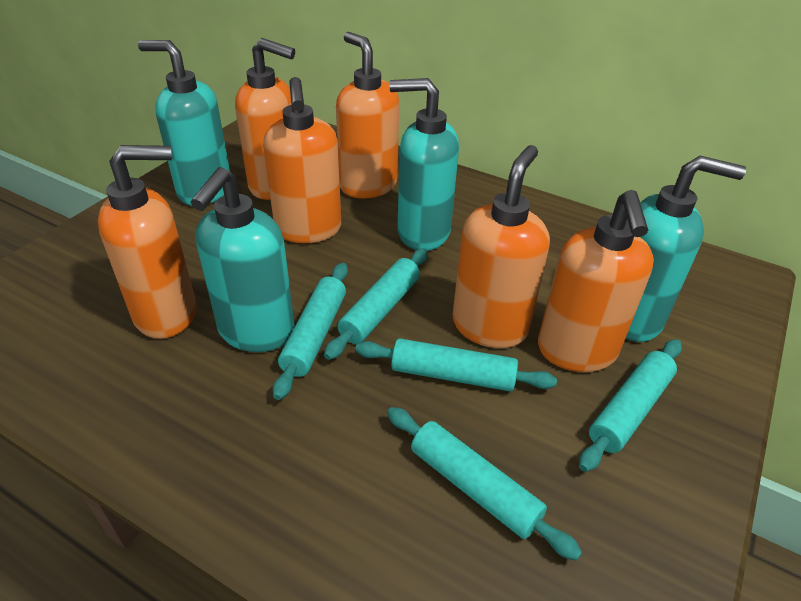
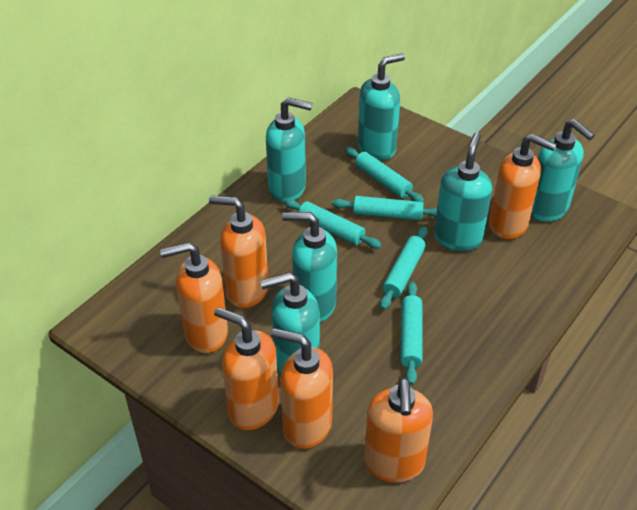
turquoise soap dispenser: [138,40,230,206] [191,167,295,352] [389,78,459,250] [625,156,746,342] = 4 -> [260,272,320,375] [266,97,312,202] [282,212,337,322] [358,53,405,161] [434,132,492,251] [531,119,595,222] = 6

